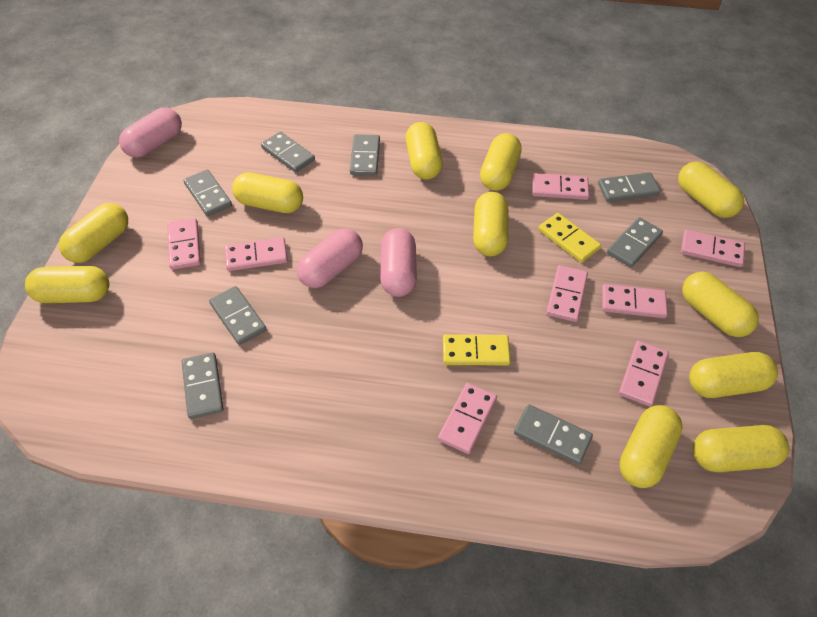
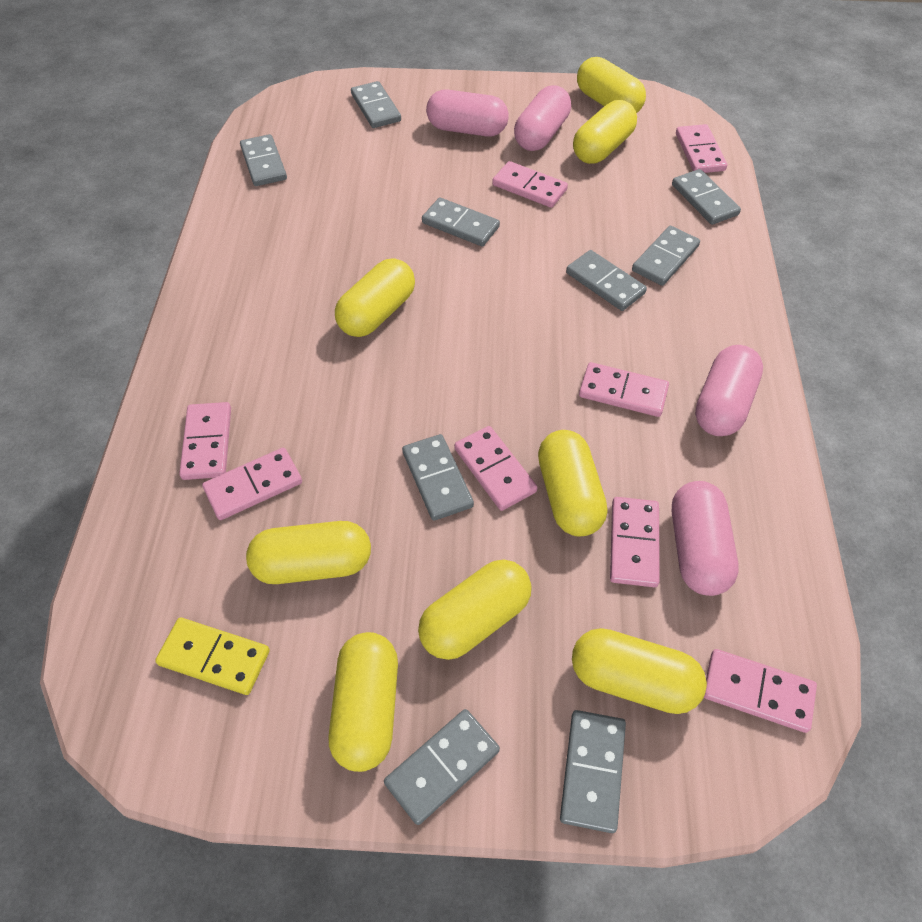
grey domino: [182,352,224,419] [184,169,232,216] [209,286,267,345] [261,132,315,173] [350,134,380,175] [514,404,593,465] [598,172,660,202] [607,217,663,267] = 8 -> [240,134,287,186] [351,81,401,128] [384,709,500,825] [402,434,474,521] [422,197,500,247] [560,710,626,833] [566,250,647,311] [632,226,700,286] [672,169,741,225] = 9
pink capsule: [119,108,182,158] [297,228,363,288] [380,228,417,297] = 3 -> [426,89,509,137] [514,85,571,151] [672,481,739,596] [695,345,763,436] = 4
yellow capsule: [25,266,109,303] [59,203,128,263] [232,172,303,213] [406,122,443,179] [473,192,508,256] [480,133,522,191] [619,405,683,488] [678,162,744,218] [682,272,759,337] [689,352,778,398] [693,425,789,472] = 11 -> [246,521,371,584] [328,632,398,772] [335,258,415,337] [418,560,532,660] [538,430,607,537] [572,628,707,714] [573,100,637,164] [577,57,646,113] = 8
yellow domino: [443,334,511,365] [538,213,601,263] = 2 -> [155,617,270,695] = 1

